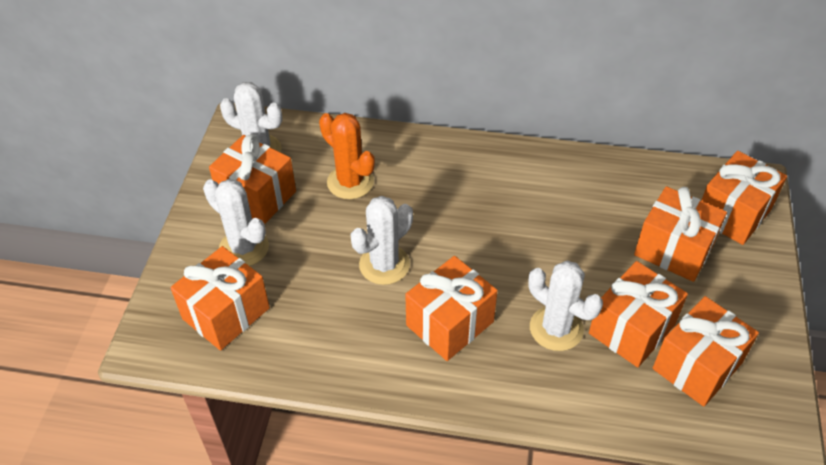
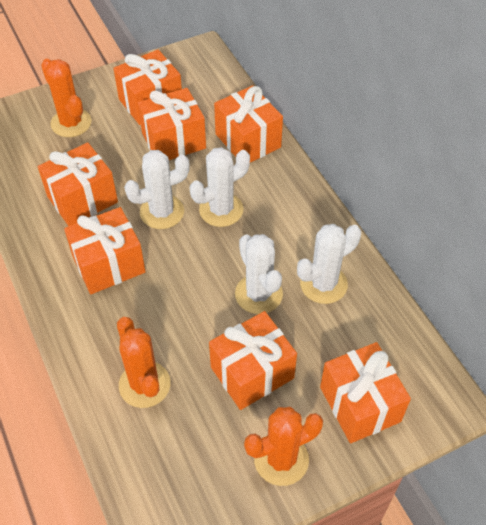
orange cactus: [319,113,375,199] = 1 -> [41,59,92,137] [117,317,170,408] [244,407,323,486] = 3

